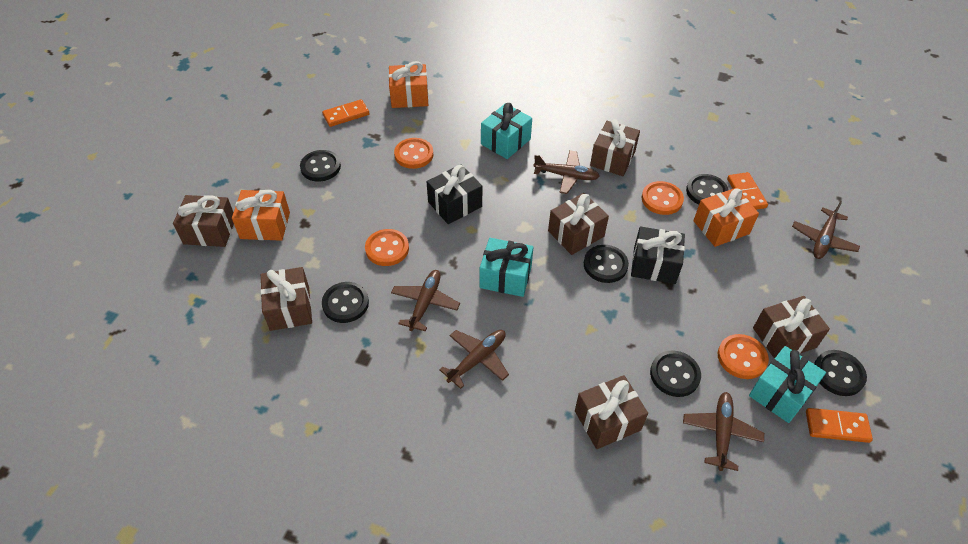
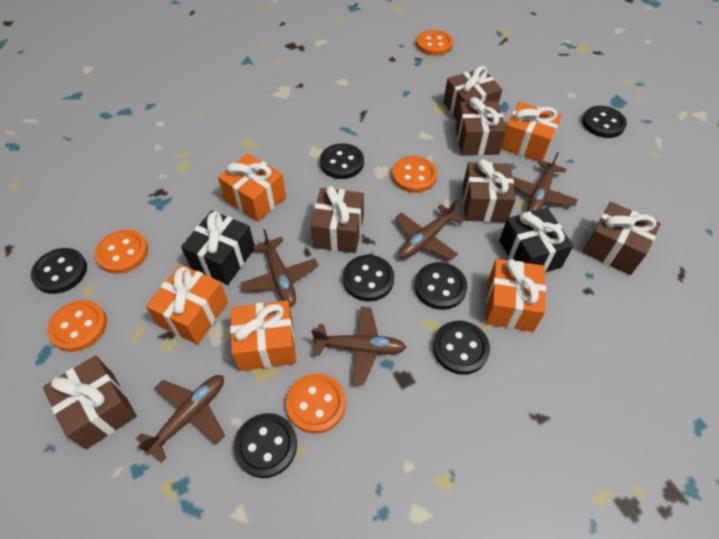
black button: [300,150,341,182] [322,282,369,323] [584,245,629,283] [650,351,701,397] [686,174,729,205] [814,350,867,396] = 6 -> [31,248,87,294] [234,413,297,478] [320,143,364,179] [343,255,394,301] [415,262,467,310] [433,321,490,375] [582,106,627,138] = 7
orange button: [365,229,409,266] [394,138,433,169] [642,181,684,215] [718,334,769,379] = 4 -> [47,300,107,352] [95,230,148,274] [286,373,346,434] [392,156,437,193] [416,30,453,56] = 5
orange domino: [322,99,369,127] [727,172,768,210] [806,408,873,443] = 3 -> none = 0
orange gift: [232,190,290,241] [388,61,428,108] [693,188,759,247] = 3 -> [146,264,228,344] [218,153,286,222] [230,300,296,371] [486,259,546,332] [501,102,562,162] = 5
turquoise gift: [480,238,533,297] [481,103,532,159] [749,346,826,423] = 3 -> none = 0

